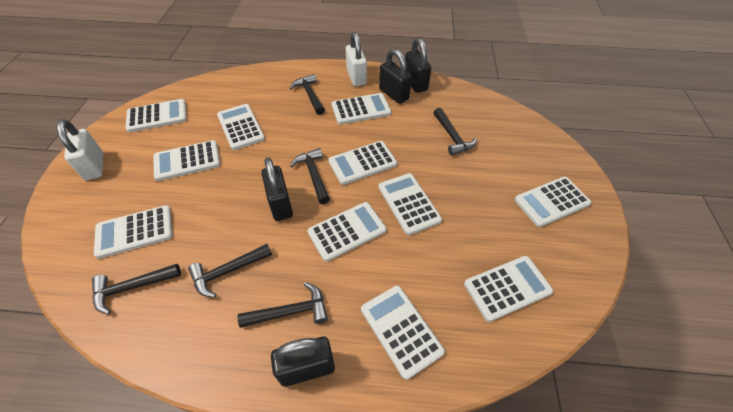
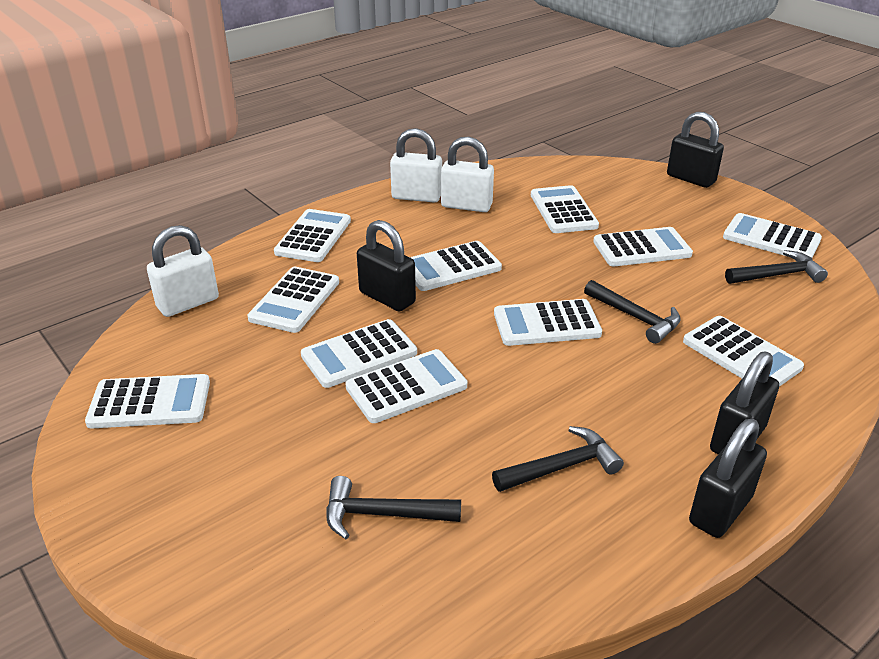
black hammer: [92,264,181,314] [188,244,272,298] [238,282,328,328] [290,74,325,115] [290,148,330,204] [434,108,477,156] = 6 -> [326,476,461,539] [492,426,624,492] [584,280,681,344] [725,250,828,284] = 4
white padlock: [56,119,103,180] [346,32,367,86] = 2 -> [147,225,219,317] [390,128,442,203] [441,137,494,212] = 3

